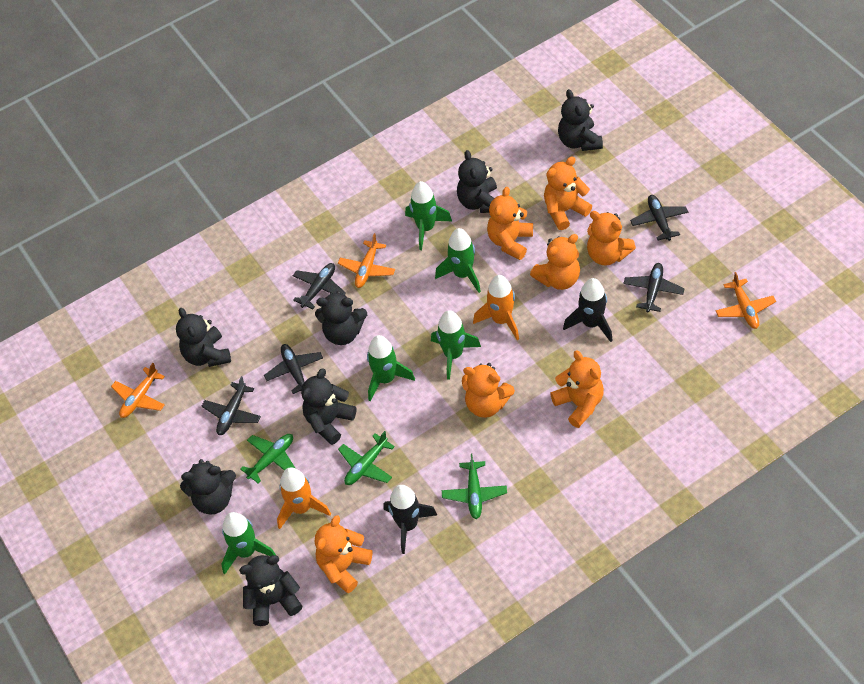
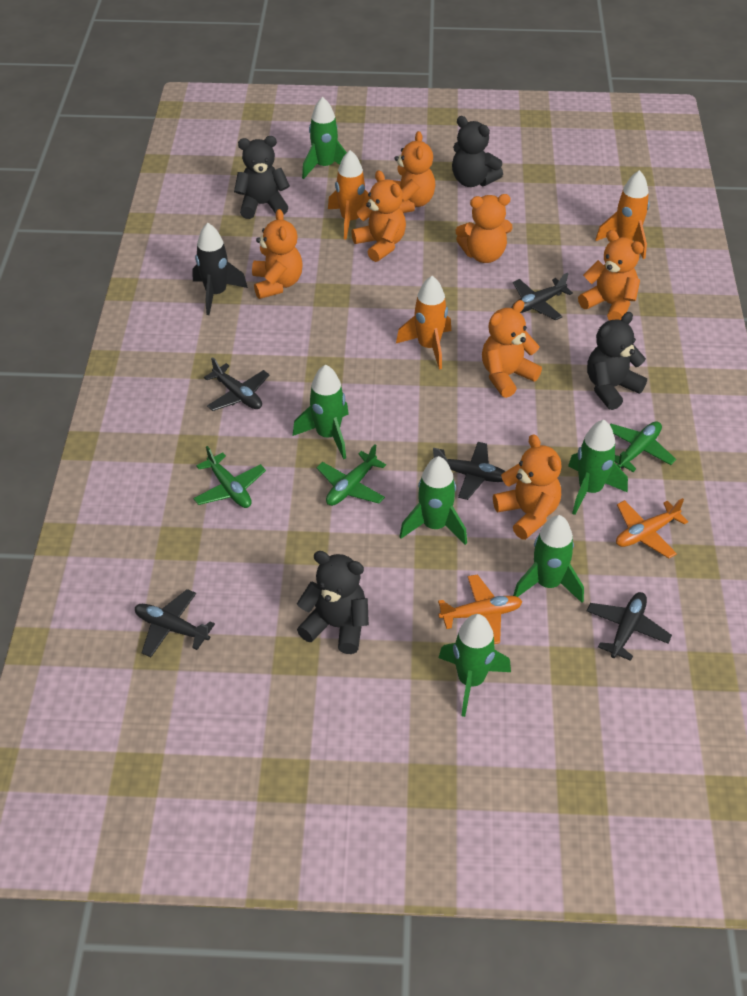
black rocket: [383,485,437,554] [563,278,613,342] = 2 -> [192,223,248,315] = 1
black teddy bear: [176,308,231,367] [180,459,236,515] [239,555,302,626] [301,368,356,445] [315,291,367,345] [457,150,497,213] [558,89,603,151] = 7 -> [234,136,290,219] [297,551,369,654] [452,116,503,187] [587,312,647,410] = 4
green rocket: [221,512,277,574] [367,335,415,401] [405,181,452,250] [431,310,481,380] [435,228,481,293] = 5 -> [293,364,349,459] [302,97,347,179] [399,456,467,545] [439,614,511,717] [513,515,584,603] [568,420,628,515] = 6
orange plane: [111,363,165,418] [338,233,395,288] [715,272,776,329] = 3 -> [438,574,522,644] [616,498,688,558] = 2
orange rocket: [277,467,331,529] [473,275,519,340] = 2 -> [328,150,370,240] [396,276,451,369] [595,170,650,259] = 3

